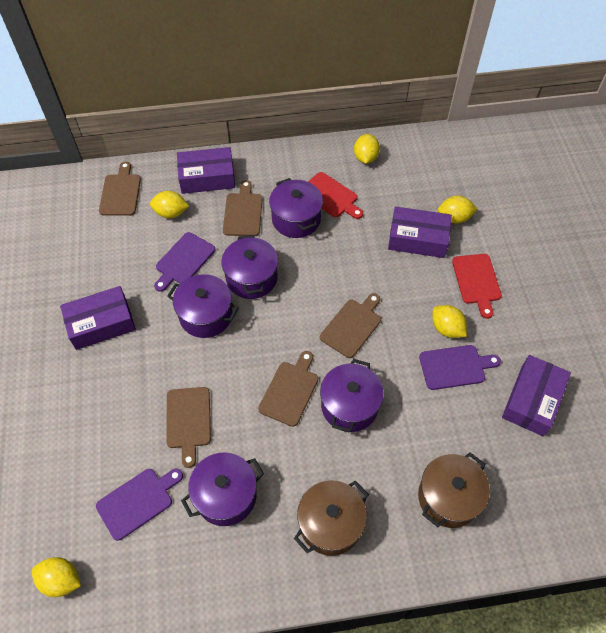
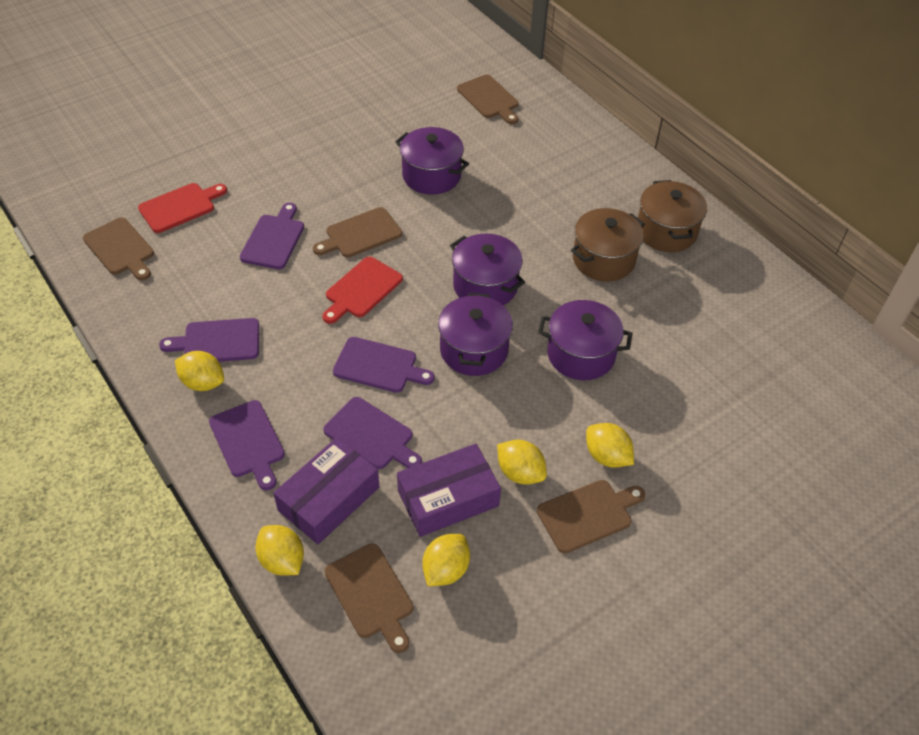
purple box: [60,286,136,350] [177,147,235,194] [388,206,452,258] [502,355,571,436] = 4 -> [273,437,379,544] [397,444,501,537] = 2
purple cutting board: [96,468,183,541] [154,232,215,292] [419,345,501,390] = 3 -> [159,318,259,362] [209,400,285,491] [240,203,304,269] [323,397,422,469] [333,337,435,393] = 5
purple pot: [167,274,239,338] [181,453,264,526] [221,235,278,299] [269,178,323,238] [320,359,384,432] = 5 -> [395,127,469,195] [438,293,513,376] [450,234,525,305] [538,300,632,380] = 4

